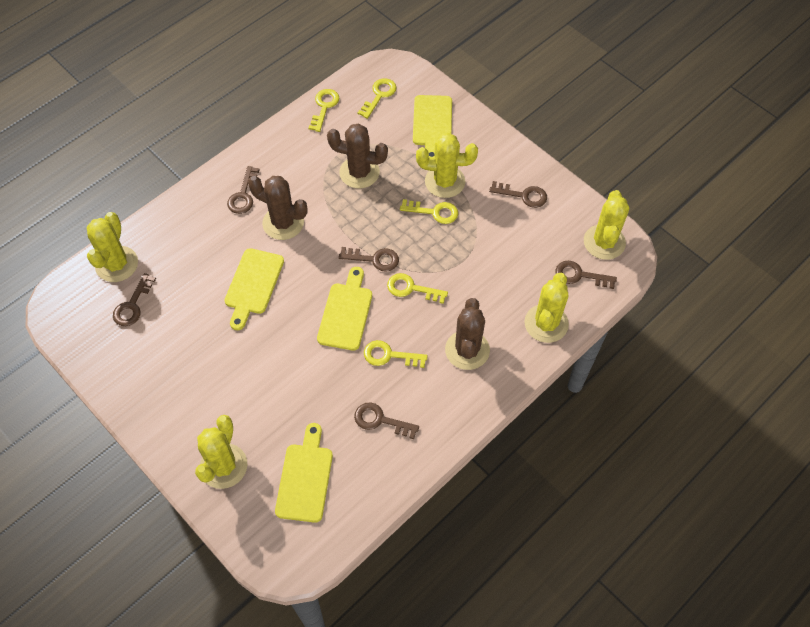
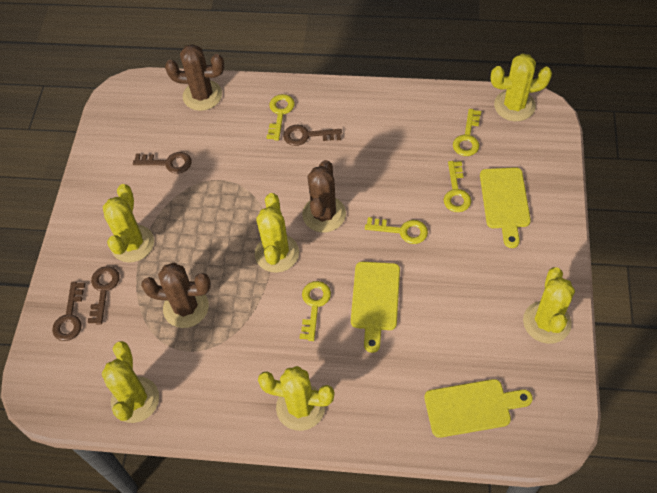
brown key: [113,273,156,326] [227,166,260,214] [339,247,399,272] [354,402,419,439] [489,181,547,208] [555,261,617,289] = 6 -> [52,282,85,341] [88,266,120,325] [133,152,192,174] [283,125,342,146] = 4
yellow cactus: [86,212,138,282] [195,415,247,489] [416,133,478,198] [524,273,569,343] [584,190,629,260] = 5 -> [102,341,159,423] [103,184,154,263] [255,193,299,273] [258,366,335,431] [491,53,552,121] [523,267,575,344] = 6
yellow cutting board: [224,248,284,330] [275,423,333,523] [317,267,372,351] [413,95,452,158] = 4 -> [351,262,400,353] [424,379,533,438] [480,167,531,248] = 3

